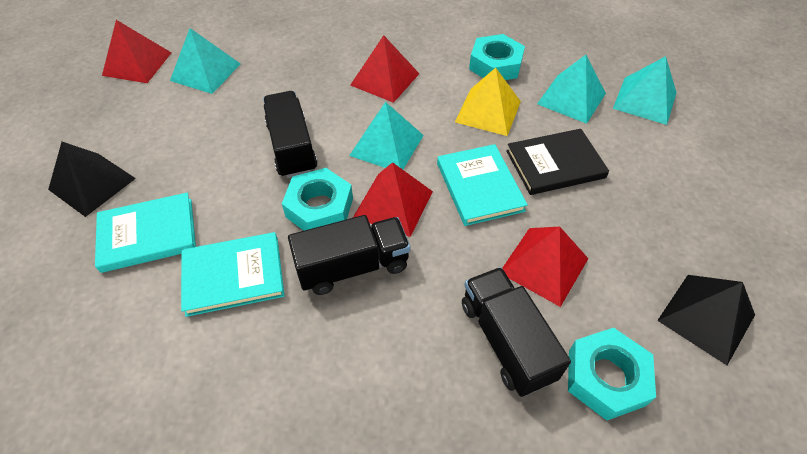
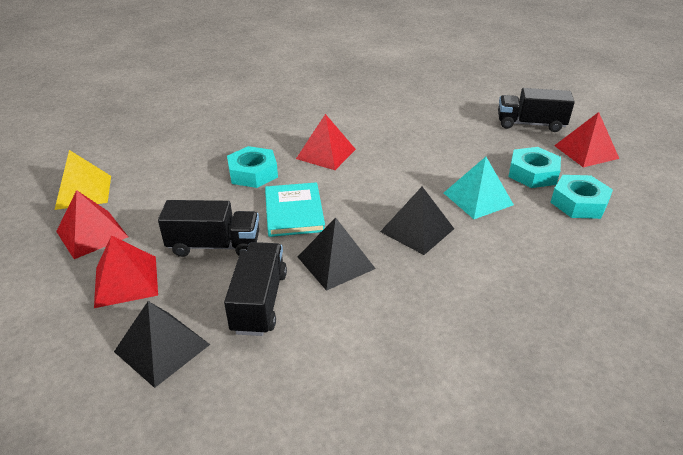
black book: [506,129,609,195] = 1 -> none = 0
black pyramid: [48,142,136,217] [657,275,755,365] = 2 -> [114,301,210,388] [298,217,376,291] [380,187,454,255] = 3
turquoise book: [95,192,196,273] [181,232,285,317] [437,144,528,226] = 3 -> [265,182,325,237] = 1
turquoise pyramid: [170,28,240,94] [349,102,424,169] [537,55,606,124] [613,56,677,125] = 4 -> [444,157,514,219] = 1

